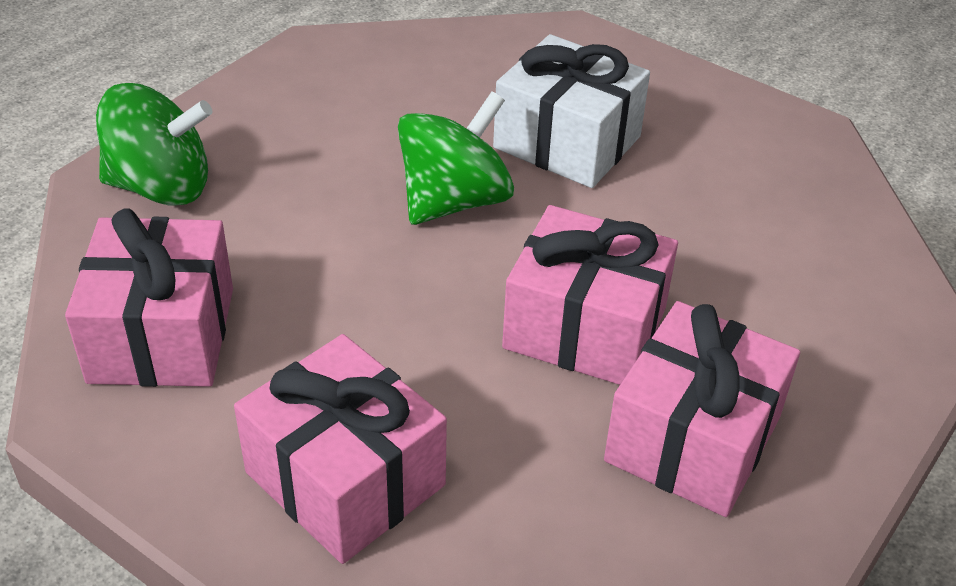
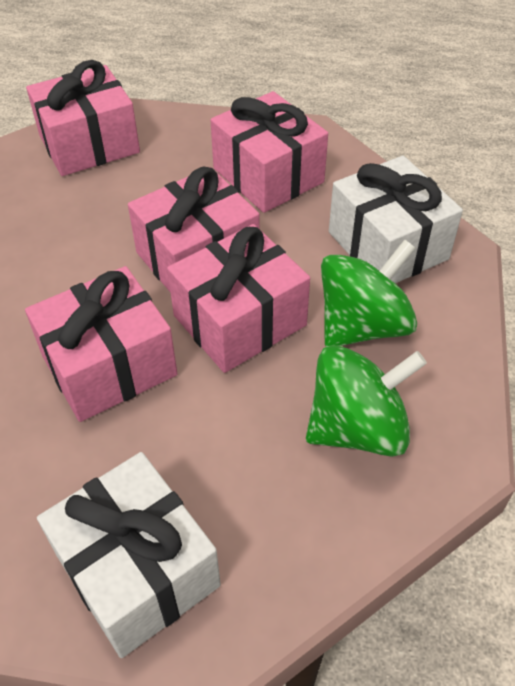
pink gift: [65,208,233,387] [234,334,447,564] [502,205,678,385] [604,301,800,517] = 4 -> [25,266,178,422] [26,60,140,176] [128,166,259,293] [167,224,310,373] [210,91,328,213] = 5
white gift: [493,34,650,188] = 1 -> [37,452,221,658] [329,156,463,283] = 2

